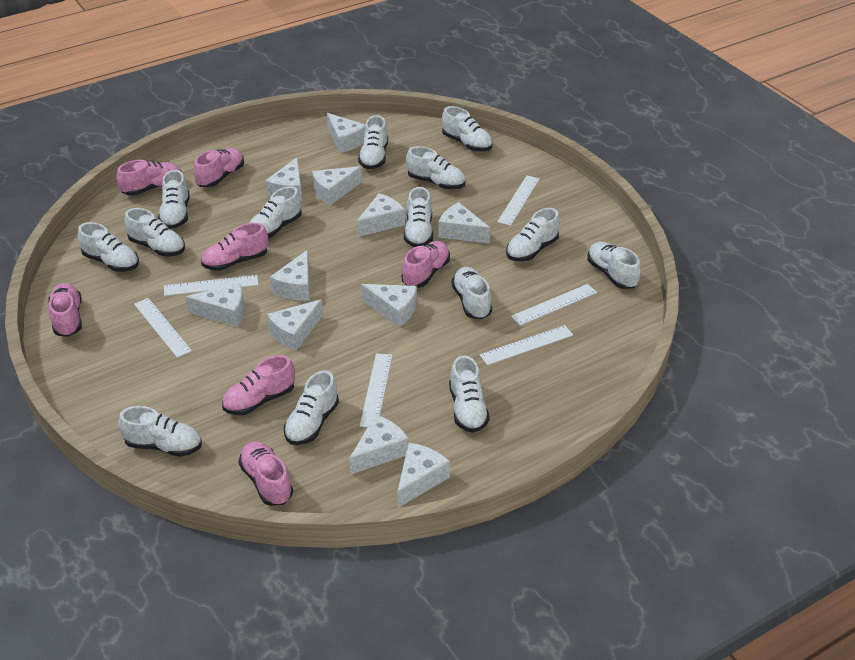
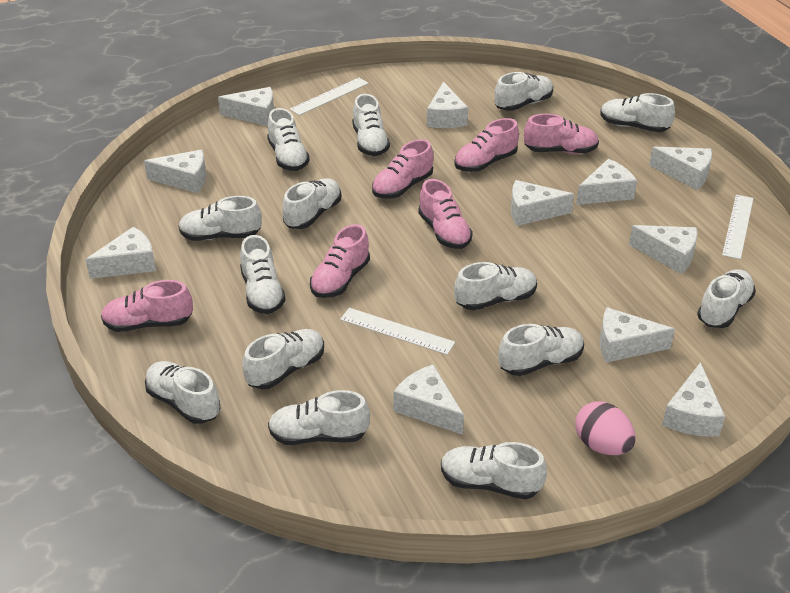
pink egg: none = 0 -> [575,401,636,455] = 1
pink shoe: [49,283,82,337] [116,160,182,196] [194,148,244,187] [201,223,269,271] [222,355,295,415] [239,441,293,506] [402,241,450,288] = 7 -> [101,280,193,332] [310,224,370,298] [372,139,433,199] [418,179,473,249] [454,118,519,172] [524,114,599,154] = 6
white ruler: [134,298,192,358] [164,275,258,296] [360,353,392,427] [480,325,573,365] [497,175,540,226] [511,284,597,326] = 6 -> [290,78,369,116] [340,308,455,355] [722,195,753,260] = 3

